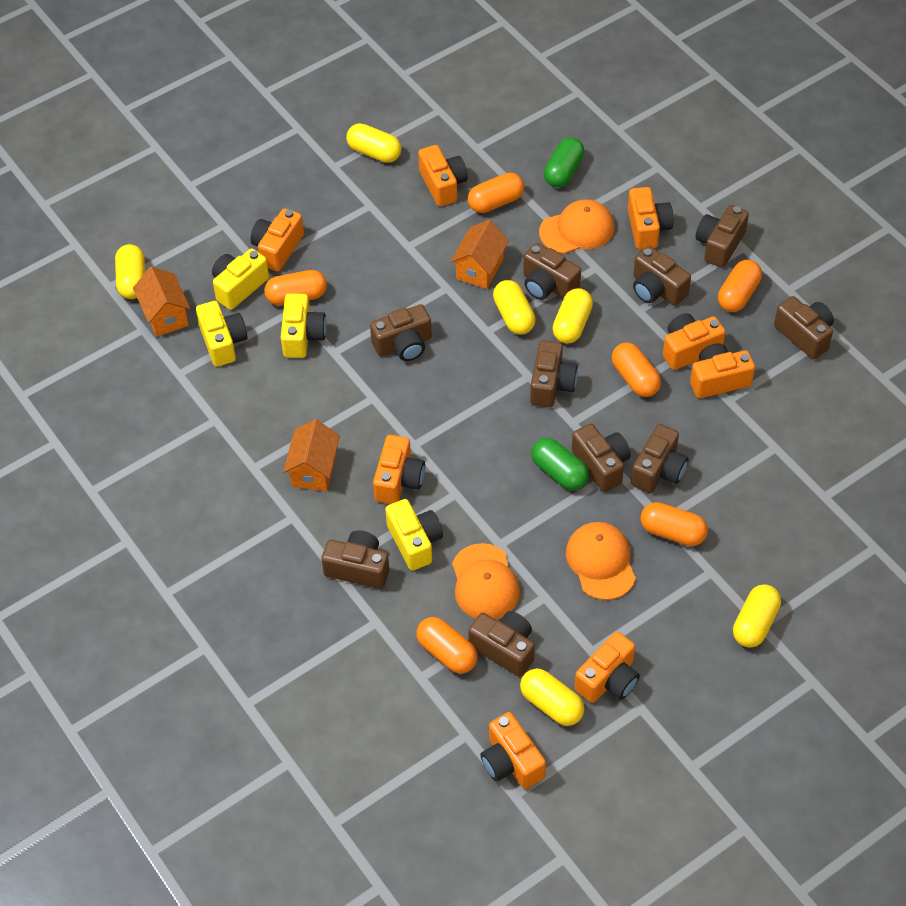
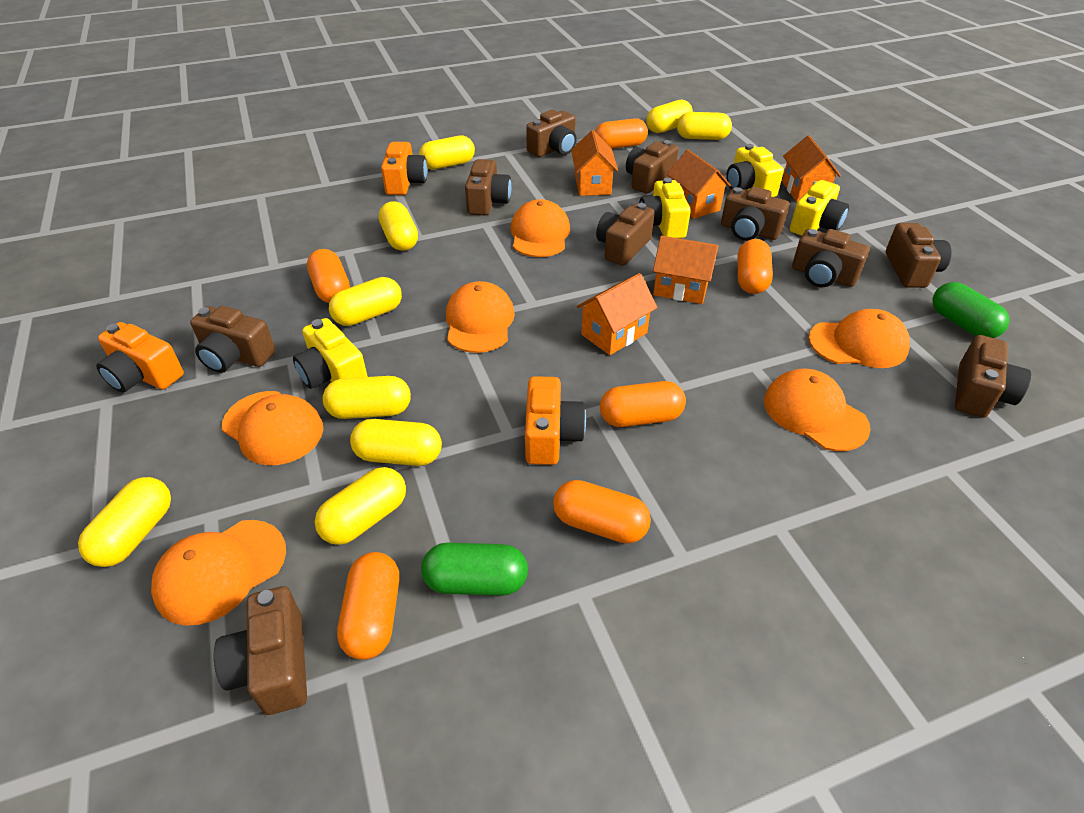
orange camera: [250,208,304,271] [373,435,425,504] [418,145,468,206] [480,712,546,789] [574,632,640,703] [628,187,673,249] [663,313,725,370] [690,343,755,398] = 8 -> [96,322,184,393] [381,142,427,195] [525,376,586,465] = 3
orange cap: [452,543,520,619] [539,199,614,254] [566,522,636,600] = 3 -> [151,520,286,626] [222,391,323,465] [446,281,515,353] [510,199,570,257] [764,369,871,451] [808,309,910,368] = 6
orange house: [133,267,190,337] [283,419,340,491] [450,220,509,289] = 3 -> [571,130,618,196] [576,273,657,355] [653,236,718,304] [667,150,731,219] [782,135,841,202] = 5
yellow capsule: [115,244,145,299] [346,123,401,163] [493,280,536,334] [520,668,584,726] [552,288,593,344] [733,584,781,647] = 6 -> [78,477,171,567] [315,467,406,545] [323,376,411,419] [329,277,402,326] [350,419,442,466] [379,201,418,251] [419,135,475,170] [646,100,693,133] [677,112,732,140] = 9

